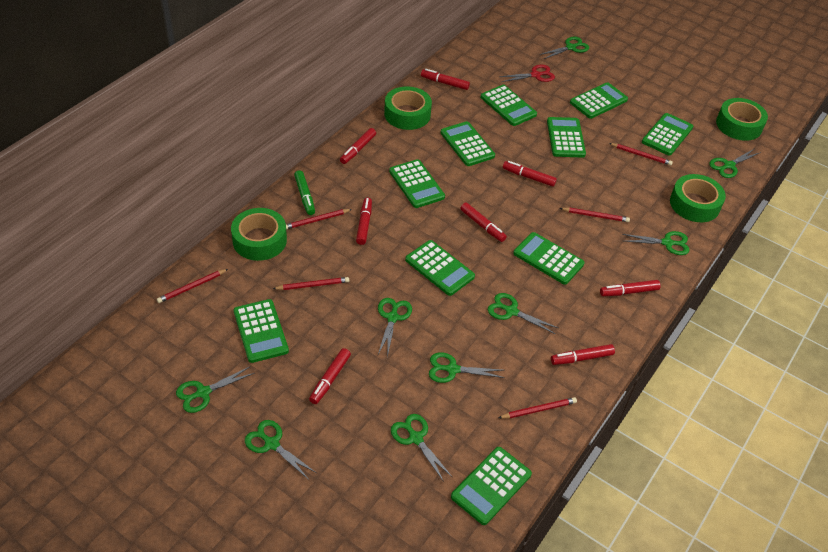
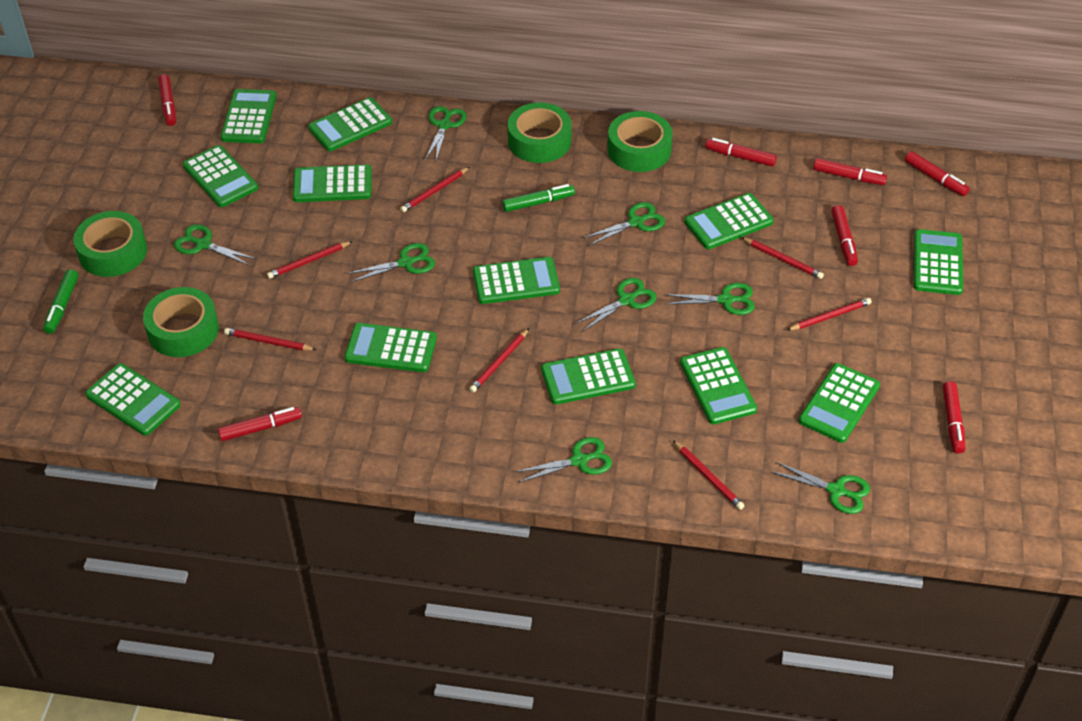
green calculator: [234,299,289,363] [389,159,445,208] [405,240,475,296] [441,121,495,166] [451,447,532,525] [481,85,537,126] [513,232,585,285] [547,117,586,158] [570,82,628,119] [642,113,693,156] = 10 -> [85,363,181,436] [183,145,258,207] [221,89,276,143] [293,164,372,202] [308,97,392,151] [344,323,437,372] [473,257,560,304] [541,349,636,405] [680,347,757,424] [684,193,774,249] [799,363,880,443] [914,229,963,295] = 12
green marker: [294,170,315,215] = 1 -> [43,269,79,334] [502,184,575,212] = 2
green scissors: [176,366,254,413] [245,420,316,480] [378,298,412,357] [391,414,453,482] [429,352,505,383] [488,293,558,334] [539,37,589,59] [622,231,690,255] [709,149,761,178] = 9 -> [174,224,256,266] [347,243,435,282] [425,106,466,160] [515,437,612,483] [575,278,657,331] [583,202,665,246] [665,283,755,315] [771,461,870,514] = 8
red marker: [309,348,351,404] [340,128,376,164] [356,197,372,245] [421,69,470,90] [460,203,507,242] [503,161,557,187] [551,344,615,365] [600,280,661,296] = 8 -> [158,74,176,126] [218,407,302,441] [705,138,777,167] [813,158,887,185] [831,205,858,266] [905,151,970,196] [943,381,965,454] = 7
red pencil: [157,269,228,303] [273,277,349,290] [286,209,352,229] [498,397,577,418] [560,208,630,222] [609,143,673,166] = 6 -> [224,328,316,351] [267,241,352,279] [400,167,469,212] [469,328,529,393] [673,440,744,510] [741,237,824,279] [787,298,872,330] = 7
red scissors: [499,65,555,82] = 1 -> none = 0

